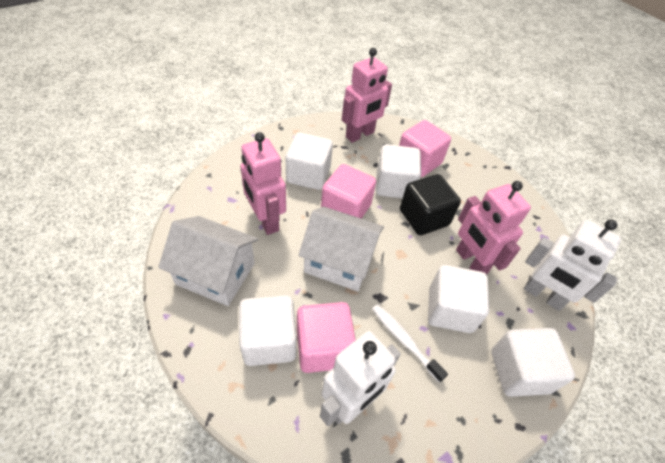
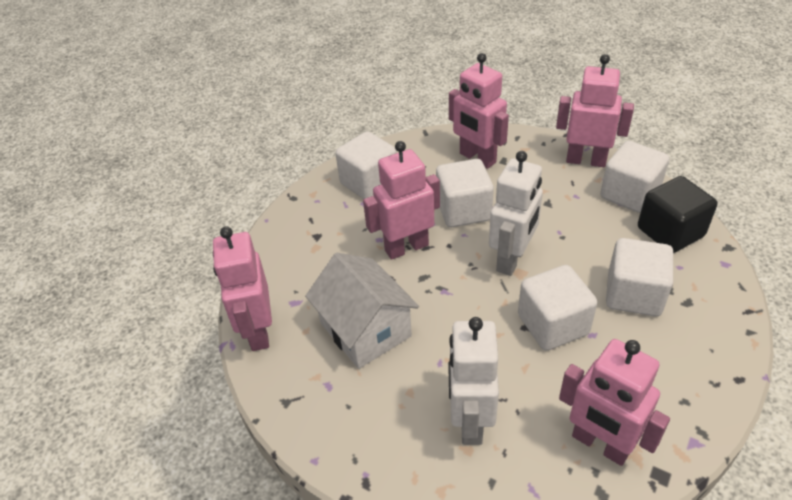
pink cube: [297,302,356,373] [321,164,376,219] [399,120,451,177] = 3 -> none = 0
pink robot: [240,132,286,235] [342,48,392,143] [456,181,531,274] = 3 -> [213,226,272,351] [363,141,440,260] [449,53,509,169] [556,54,634,167] [559,339,670,466] = 5
white house: [158,216,258,306] [298,206,384,291] = 2 -> [305,253,419,369] = 1
white toothbrush: [372,304,448,383] = 1 -> none = 0

